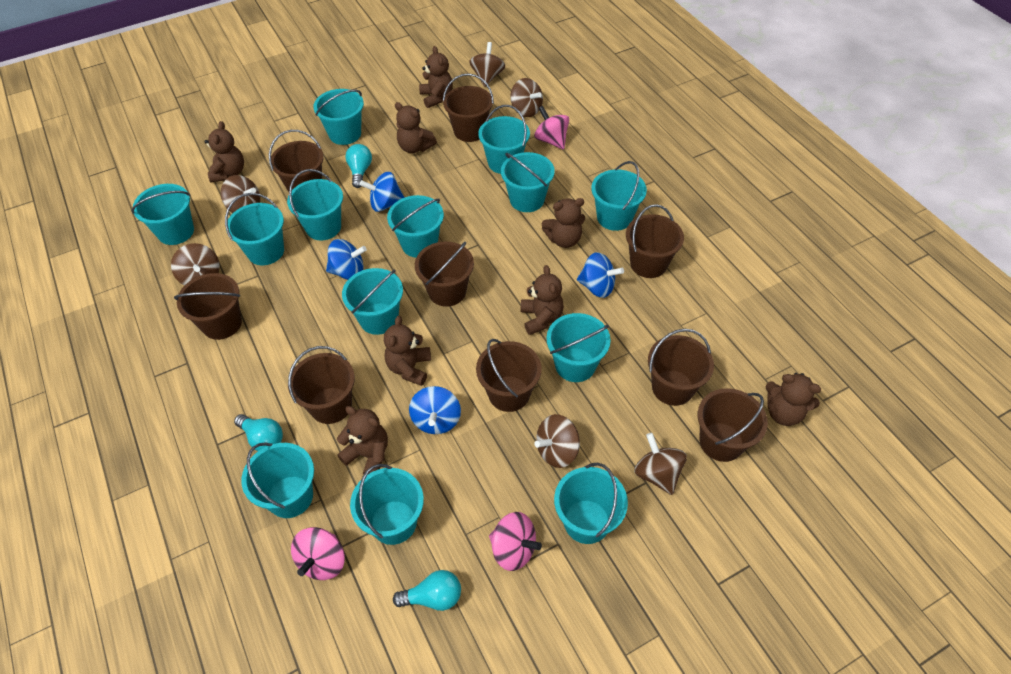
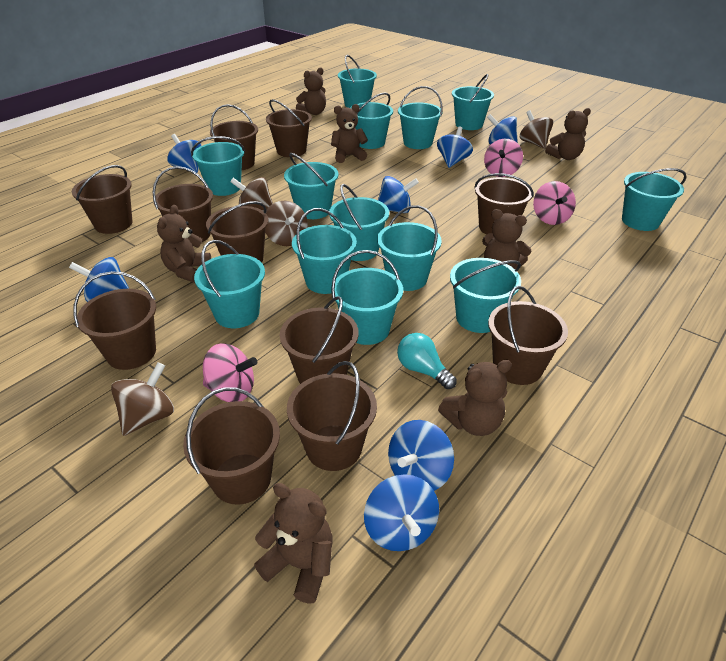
blue spinning top: [326,239,367,280] [359,172,405,212] [409,386,461,434] [577,252,624,298] = 4 -> [69,257,129,302] [167,134,201,173] [364,474,439,551] [378,176,419,213] [388,420,454,491] [437,126,473,168] [487,114,518,144] = 7
brown bucket: [174,273,242,340] [269,130,324,192] [288,346,355,424] [415,241,474,307] [443,73,494,142] [476,339,542,412] [626,204,684,278] [648,329,714,406] [698,388,768,462] = 9 -> [72,165,132,234] [73,271,156,370] [152,166,213,242] [183,387,280,505] [206,201,268,263] [210,104,258,170] [266,99,312,157] [280,296,358,384] [287,361,377,471] [474,173,534,235] [488,286,568,385] = 11
brown spinning top: [171,243,220,286] [221,175,260,213] [469,42,505,87] [510,78,543,117] [534,414,580,468] [634,433,687,495] = 6 -> [111,362,174,436] [230,177,273,211] [265,201,308,246] [520,110,553,149] = 4
brown teddy bear: [204,121,244,182] [337,406,388,474] [384,316,431,386] [395,102,437,153] [419,46,453,108] [521,265,564,335] [542,198,585,248] [765,373,821,426] = 8 -> [157,205,211,283] [254,483,333,604] [296,68,326,115] [331,104,368,163] [438,359,512,436] [482,209,531,269] [545,108,591,160] = 7
turquoise light bulb: [234,414,283,451] [345,144,372,188] [393,570,461,611] = 3 -> [397,333,457,389] = 1

